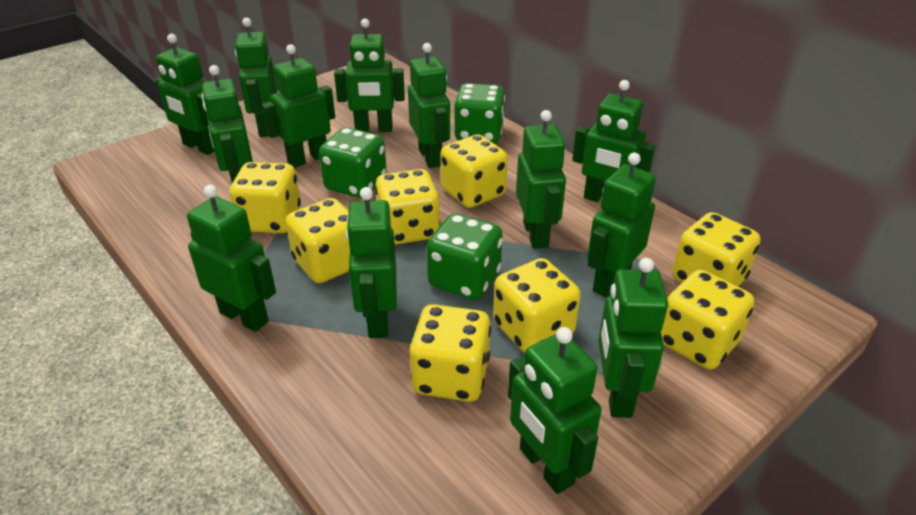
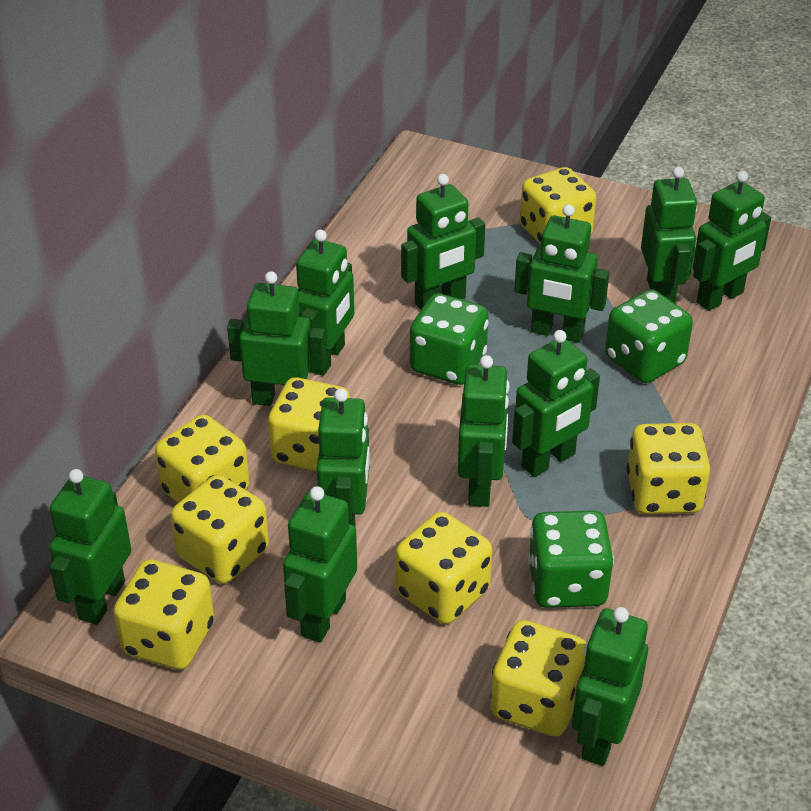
green robot: [156,34,215,155] [187,185,276,332] [202,65,253,183] [235,17,277,137] [261,44,335,168] [334,19,405,132] [346,187,397,338] [408,43,450,168] [508,327,602,494] [516,110,566,249] [572,80,655,202] [587,153,656,298] [598,258,668,418] = 13 -> [49,469,131,625] [227,271,326,406] [283,486,357,643] [296,230,354,376] [317,389,370,526] [401,174,485,310] [458,355,510,507] [512,330,600,477] [514,204,610,343] [572,607,648,766] [641,167,697,303] [693,171,771,311] = 12

